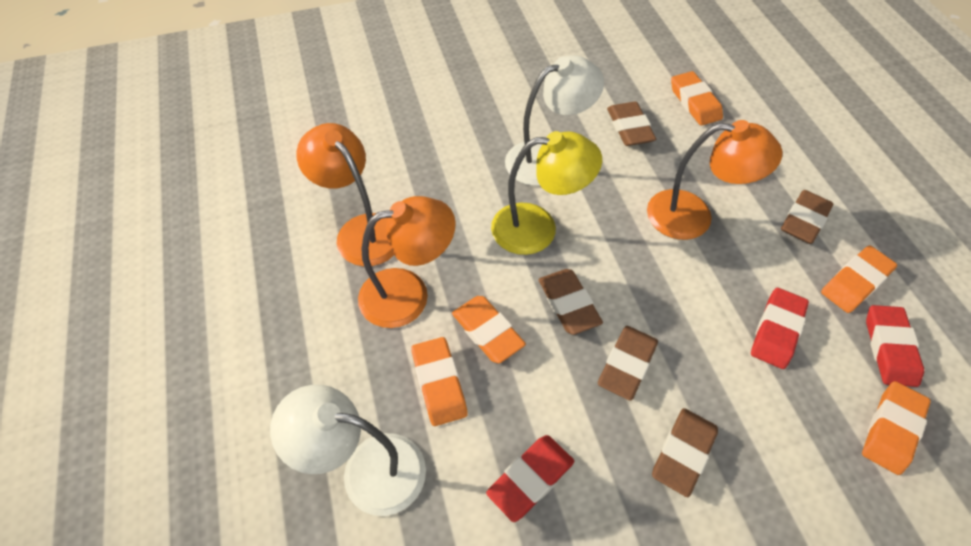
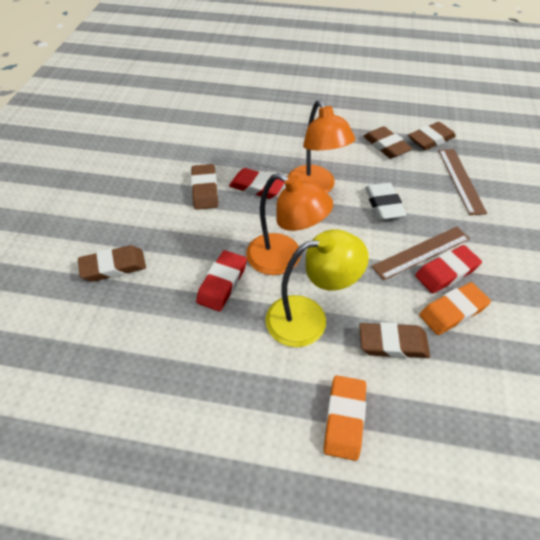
brown ruler: none = 0 -> [372,227,470,280] [438,149,487,215] = 2
orange eraser: [411,337,467,426] [452,296,526,363] [671,71,723,126] [821,245,897,313] [862,381,931,475] = 5 -> [324,376,366,461] [419,282,491,335] = 2
orange lamp: [296,123,394,266] [358,196,456,328] [647,120,782,240] = 3 -> [246,173,333,275] [288,100,355,193] = 2
white eraser: none = 0 -> [365,183,407,220] = 1
white lamp: [270,385,426,516] [505,55,604,186] = 2 -> none = 0

